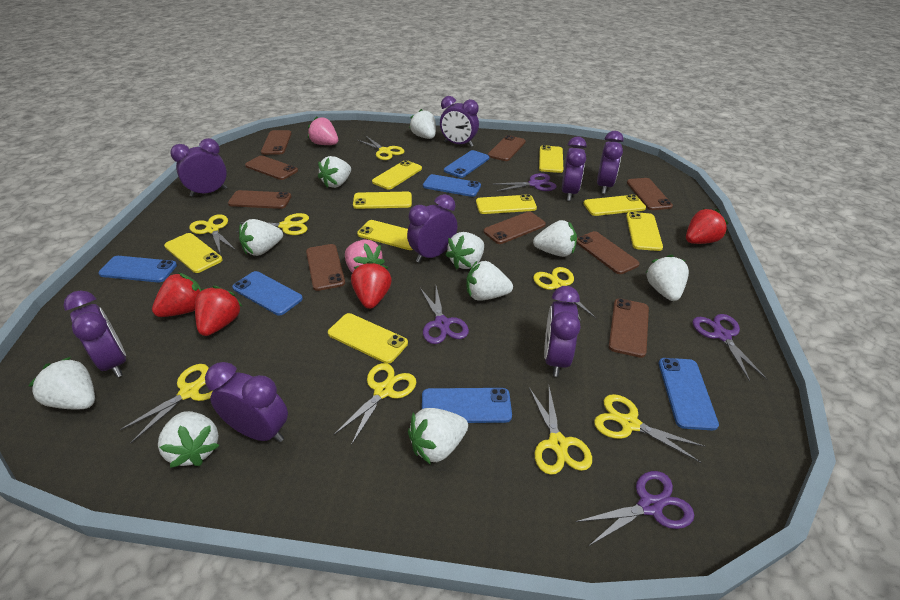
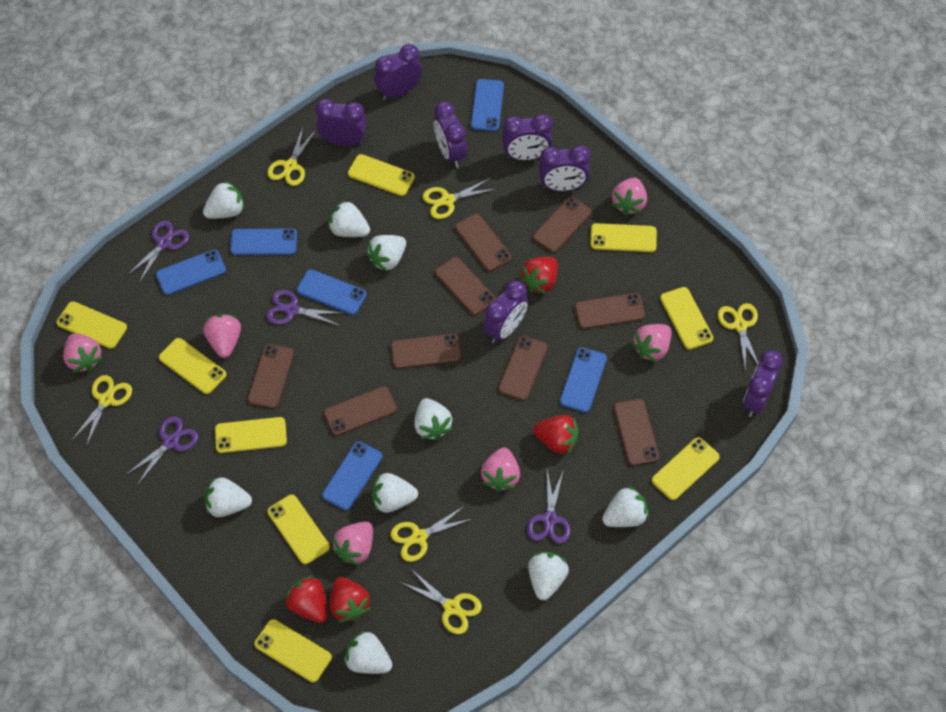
pink strawberry: [308,117,338,145] [345,239,385,273] = 2 -> [63,333,103,373] [203,314,241,358] [332,521,373,566] [481,448,520,492] [612,178,647,216] [631,324,671,362] = 6
purple clock: [63,290,126,378] [170,138,227,197] [205,362,288,442] [407,194,457,263] [440,96,479,147] [544,286,581,377] [562,137,587,201] [597,131,624,194] = 8 -> [315,99,367,146] [374,44,422,100] [434,101,467,168] [483,280,528,343] [502,114,553,161] [539,145,591,191] [743,350,783,417] = 7
white strawberry: [28,357,95,409] [158,411,220,468] [239,219,283,256] [318,156,351,188] [408,408,468,465] [410,109,436,139] [445,232,484,269] [466,261,513,301] [533,220,577,257] [646,255,689,301] = 10 -> [203,181,245,219] [204,477,252,517] [328,200,370,237] [344,630,392,674] [366,235,406,272] [372,473,418,513] [414,398,453,440] [528,552,569,600] [602,486,649,527] = 9
yellow scissors: [118,364,213,443] [189,214,236,255] [237,213,309,235] [333,363,416,445] [357,136,404,160] [529,387,592,475] [533,267,596,321] [594,394,705,463] = 8 -> [71,375,132,446] [267,127,316,186] [391,506,472,562] [402,569,482,634] [423,178,496,219] [718,303,758,367] = 6

